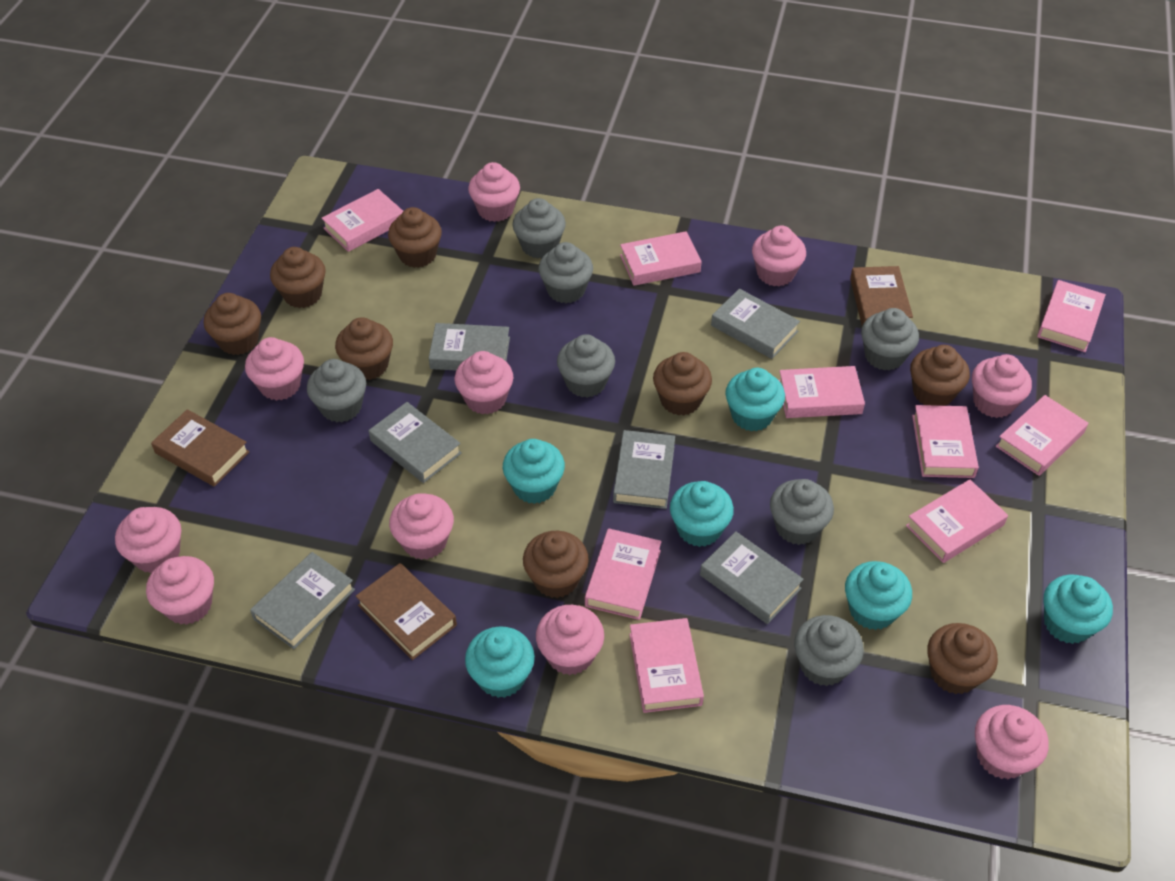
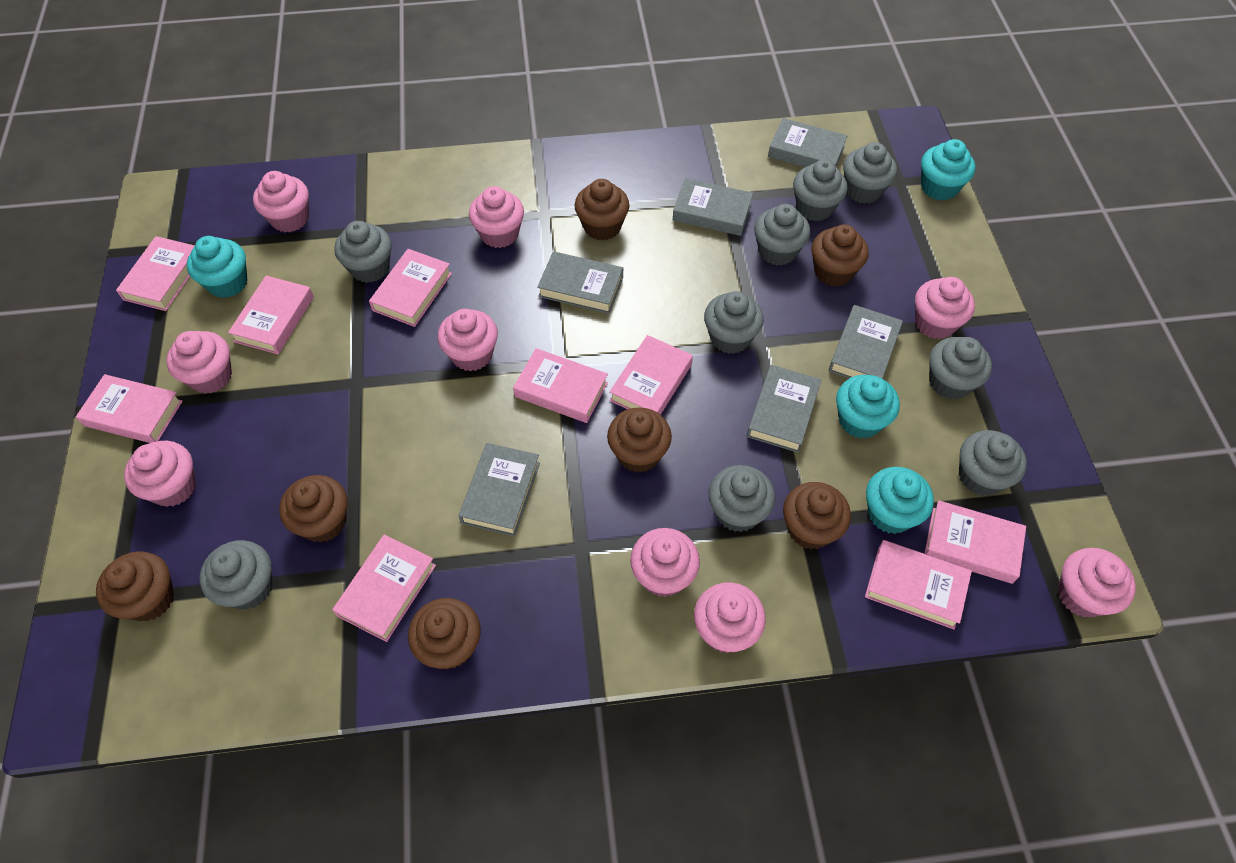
brown book: [151,409,250,487] [356,563,457,660] [850,266,913,326] = 3 -> none = 0
brown cupcake: [204,293,261,355] [270,247,326,308] [335,317,393,380] [388,207,442,268] [523,531,589,598] [653,352,712,416] [910,345,970,406] [927,623,998,694] = 8 -> [96,551,174,621] [279,475,348,542] [408,598,481,669] [574,179,629,241] [607,407,672,473] [783,482,851,549] [811,224,869,287] = 7
grey cupcake: [307,359,366,423] [512,198,566,259] [538,242,593,303] [557,334,615,398] [770,479,834,545] [794,615,864,686] [861,308,919,371] = 7 -> [200,540,273,610] [334,221,392,283] [704,291,764,354] [708,465,775,532] [754,204,810,266] [793,160,848,221] [843,142,897,204] [929,337,992,400] [959,430,1027,496] = 9
pink cupcake: [115,507,181,573] [146,556,214,625] [245,337,304,401] [389,494,454,560] [454,351,513,415] [468,162,520,222] [536,605,604,675] [752,226,806,286] [972,354,1032,418] [975,705,1049,779] = 10 -> [124,441,196,507] [166,331,232,394] [253,171,309,232] [437,309,498,371] [469,186,524,248] [630,528,700,597] [694,582,766,653] [915,277,975,339] [1058,548,1136,618] = 9
turquoise cupcake: [465,626,535,698] [503,439,565,504] [670,481,734,547] [725,368,785,431] [845,561,912,630] [1043,574,1113,644] = 6 -> [187,236,247,298] [836,375,900,439] [866,467,934,534] [921,139,976,201] = 4

